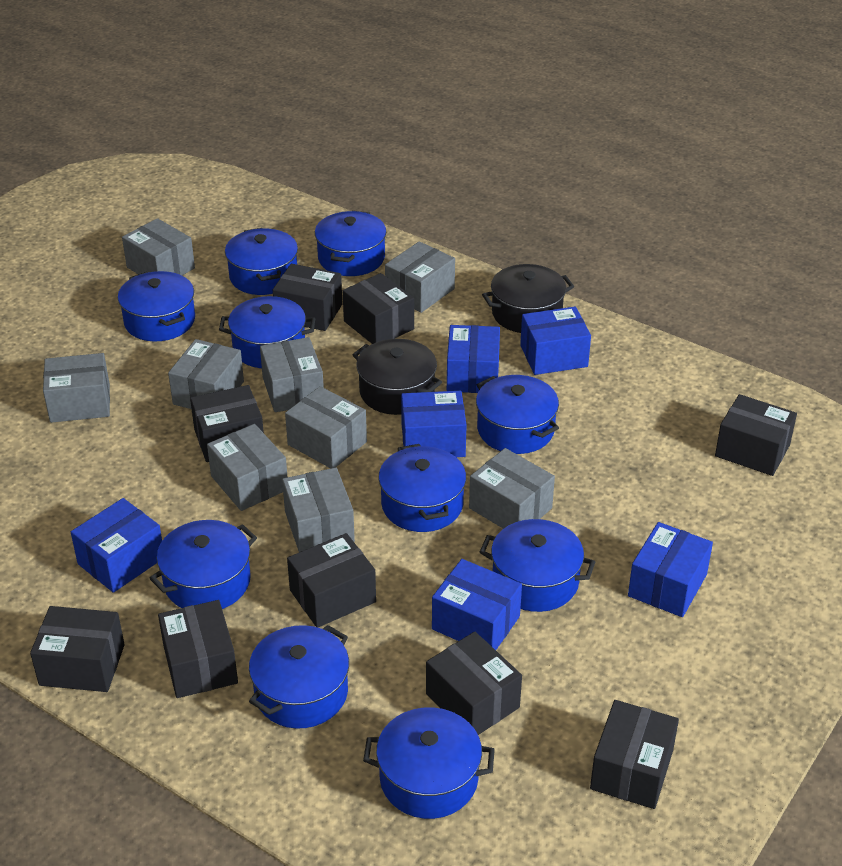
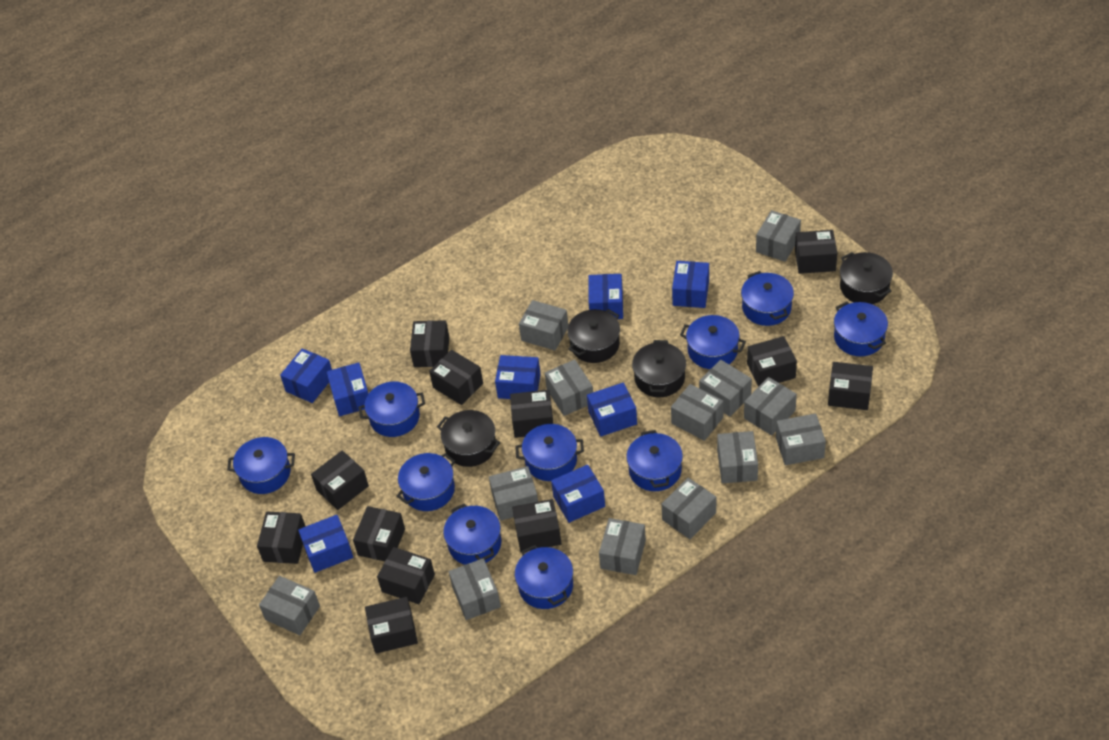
black box: [30,606,125,692] [158,600,238,698] [190,385,264,462] [273,264,342,331] [287,533,376,627] [343,273,414,344] [426,632,522,735] [590,700,679,809] [715,394,797,476] = 9 -> [257,512,306,564] [311,450,369,510] [353,506,405,561] [365,597,418,654] [377,547,435,604] [410,320,449,367] [429,350,483,405] [510,390,553,438] [512,499,561,552] [747,336,797,387] [795,230,837,274] [828,362,873,410] = 12
black pot: [352,339,442,415] [482,264,574,333] = 2 -> [437,410,500,467] [567,309,620,363] [632,340,686,397] [840,252,893,304] = 4
blue box: [71,498,162,593] [401,391,467,457] [432,559,522,650] [447,325,500,393] [520,307,591,375] [628,522,713,617] = 6 -> [280,348,332,403] [298,515,353,573] [327,362,369,416] [495,355,541,399] [551,465,605,523] [587,383,637,437] [589,274,623,319] [672,261,709,308] = 8
grey box: [43,353,110,423] [122,218,195,275] [168,339,244,409] [207,424,287,511] [260,337,324,412] [282,468,355,552] [285,386,367,468] [385,241,455,313] [469,448,555,529] = 9 -> [259,576,320,635] [449,558,501,620] [489,466,538,521] [519,300,568,350] [545,360,593,416] [599,518,646,575] [661,478,716,539] [671,384,724,441] [699,360,752,417] [717,431,758,483] [744,377,797,435] [756,210,801,262] [776,413,826,465] = 13

